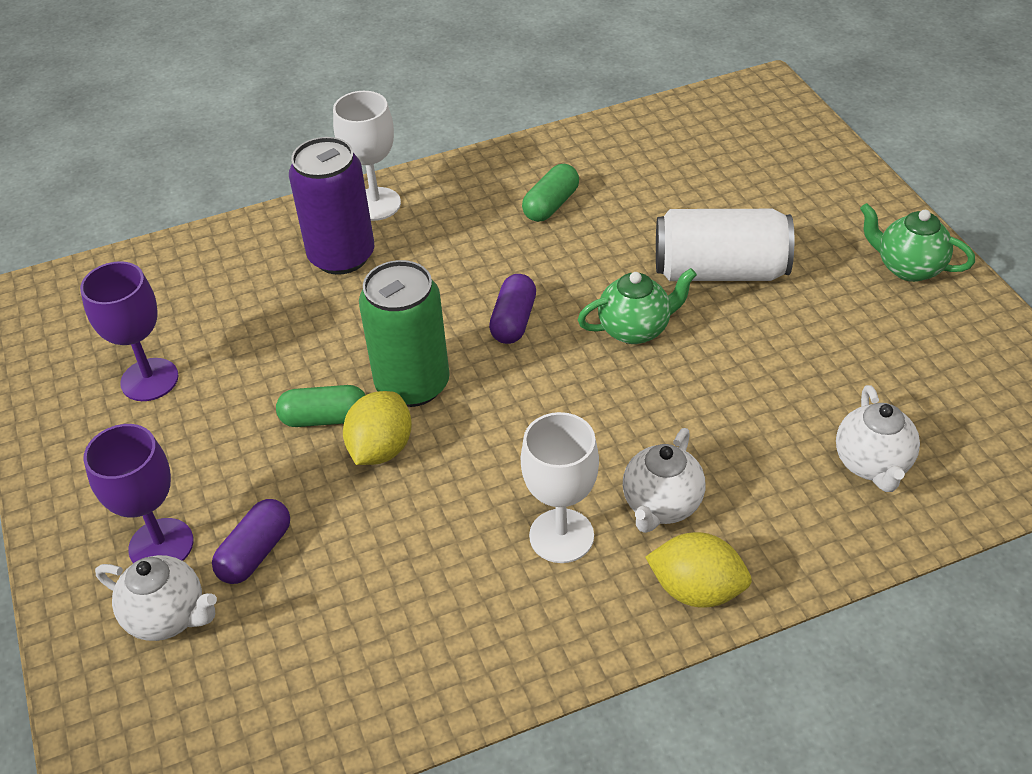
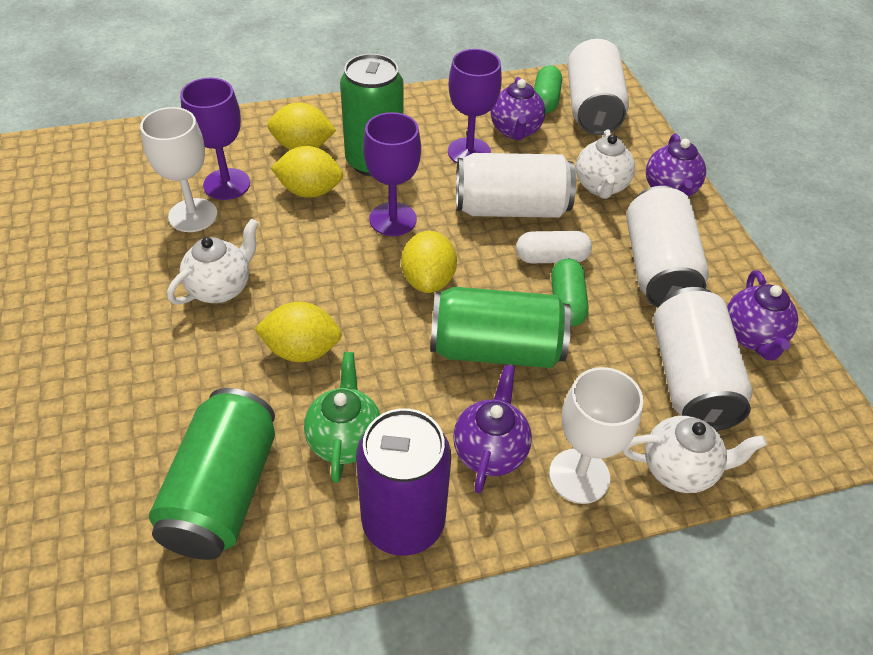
green can: [359,260,450,407] = 1 -> [149,388,275,560] [340,54,404,177] [431,287,571,368] = 3
green teapot: [578,268,697,344] [860,203,975,282] = 2 -> [304,352,381,483] = 1
purple capsule: [212,499,290,584] [489,274,536,344] = 2 -> none = 0
purple goblet: [80,261,178,401] [83,424,194,563] = 2 -> [180,78,250,200] [363,112,421,236] [448,49,502,163] = 3
purple teapot: none = 0 -> [453,365,532,493] [491,77,545,140] [646,133,706,197] [727,270,798,361] = 4
white can: [656,209,794,281] = 1 -> [456,153,576,218] [567,39,629,135] [627,186,709,307] [653,287,753,431] = 4
white capsule: none = 0 -> [516,231,592,263] = 1
yellow lemon: [343,391,412,465] [645,532,752,608] = 2 -> [254,302,342,362] [267,103,337,150] [271,146,343,198] [401,231,457,293] = 4

